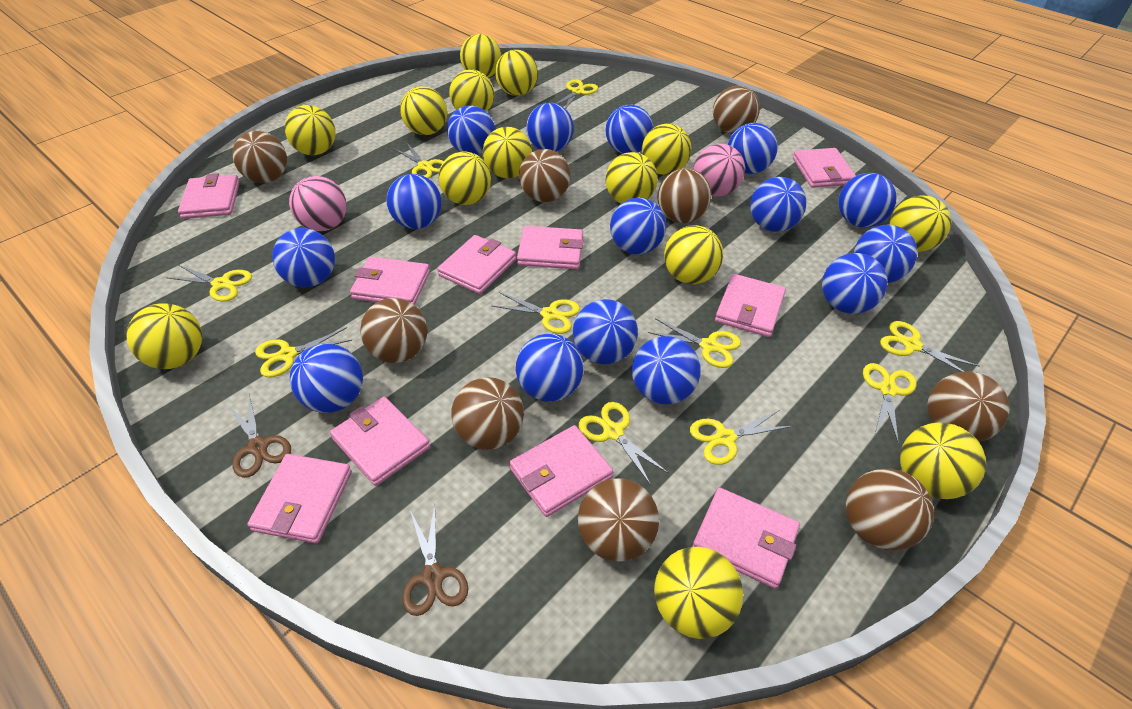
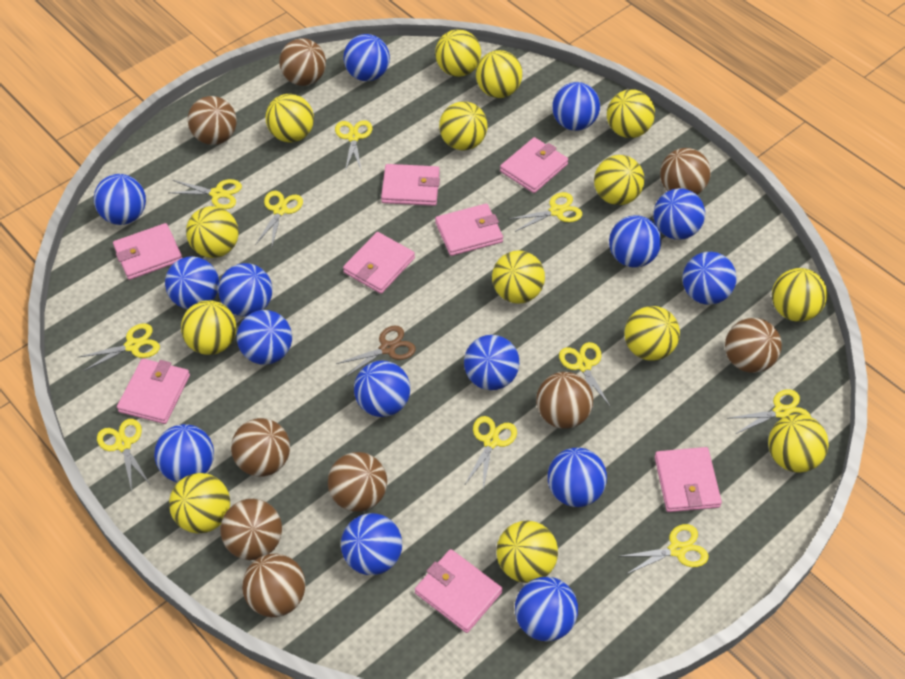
brown scissors: [227,394,291,478] [402,504,468,616] = 2 -> [336,326,416,377] = 1
pink ball: [289,176,347,231] [693,144,745,197] = 2 -> none = 0
pink wallet: [178,173,240,219] [247,454,352,544] [330,397,430,486] [350,257,430,305] [437,235,516,294] [509,425,614,517] [517,226,584,269] [692,488,800,589] [715,274,786,337] [793,148,856,188] = 10 -> [113,223,182,280] [117,359,190,424] [343,232,415,294] [381,164,440,206] [415,549,503,633] [435,204,503,256] [500,137,568,193] [655,447,722,512] = 8

